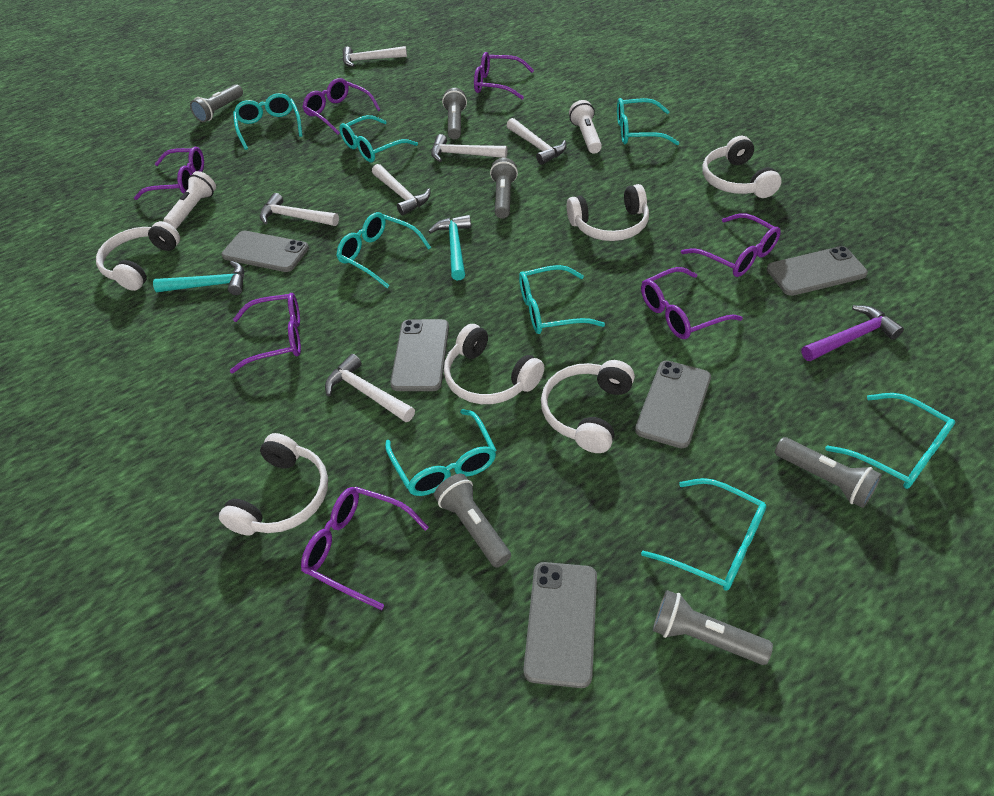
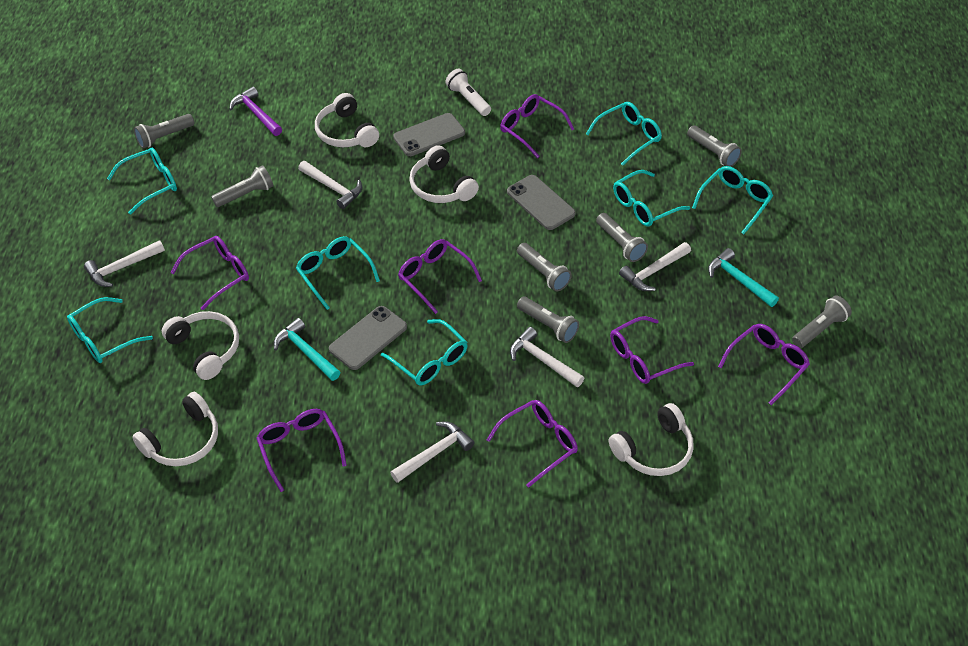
grey flashlight: [190,84,243,122] [434,474,511,568] [442,88,467,139] [490,158,518,219] [653,590,773,665] [775,437,882,508] = 6 -> [134,114,194,148] [211,165,273,207] [517,243,572,291] [517,297,579,343] [596,213,648,262] [687,125,742,167] [792,296,852,348] = 7
grey phone: [221,231,309,272] [390,319,449,391] [523,562,597,688] [635,361,711,448] [767,246,868,296] = 5 -> [329,306,407,370] [393,113,465,156] [507,175,576,230] = 3
turquoise glasses: [233,93,303,150] [336,212,431,288] [339,115,418,162] [385,409,496,496] [519,265,605,334] [617,98,679,145] [641,478,766,591] [825,393,955,489] = 8 -> [67,297,153,363] [107,148,177,215] [296,236,380,310] [381,319,468,386] [586,102,662,166] [613,170,690,226] [692,166,773,234] = 7
white flashlight: [163,171,216,229] [569,100,602,154] = 2 -> [445,69,491,116] = 1
white hammer: [260,193,339,226] [325,354,415,422] [343,46,407,67] [372,164,431,215] [431,134,507,162] [507,118,567,165] = 6 -> [84,240,165,287] [298,161,362,209] [390,422,475,483] [510,327,584,387] [619,242,691,291] = 5
white headphones: [96,221,180,291] [219,433,328,536] [444,324,544,404] [541,360,635,453] [567,184,649,241] [703,136,781,198] = 6 -> [132,392,218,466] [162,311,239,380] [315,93,379,147] [409,145,479,203] [609,403,694,476] = 5

